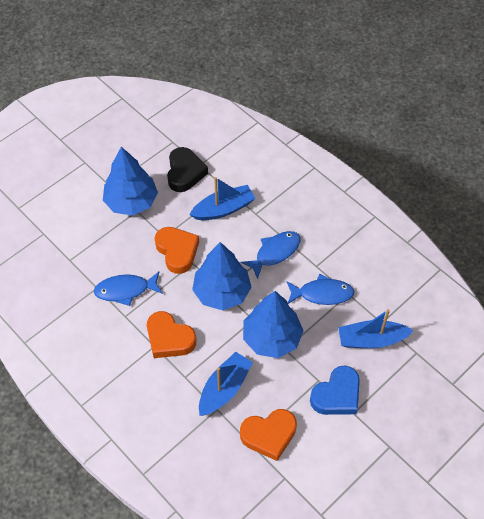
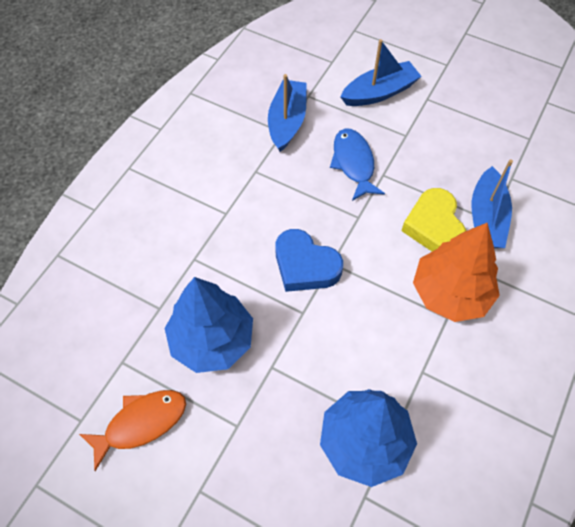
black heart: [167,147,208,192] = 1 -> none = 0
blue fish: [94,272,163,306] [241,231,301,279] [286,274,354,305] = 3 -> [330,128,385,201] = 1
blue tree: [103,147,158,216] [192,242,252,310] [243,291,304,358] = 3 -> [165,277,253,373] [320,389,417,487] = 2
orange fish: none = 0 -> [79,390,186,471] = 1
orange heart: [147,311,196,358] [155,227,199,274] [240,409,297,461] = 3 -> none = 0
orange tree: none = 0 -> [413,223,500,322] = 1
yellow heart: none = 0 -> [401,188,466,251] = 1

